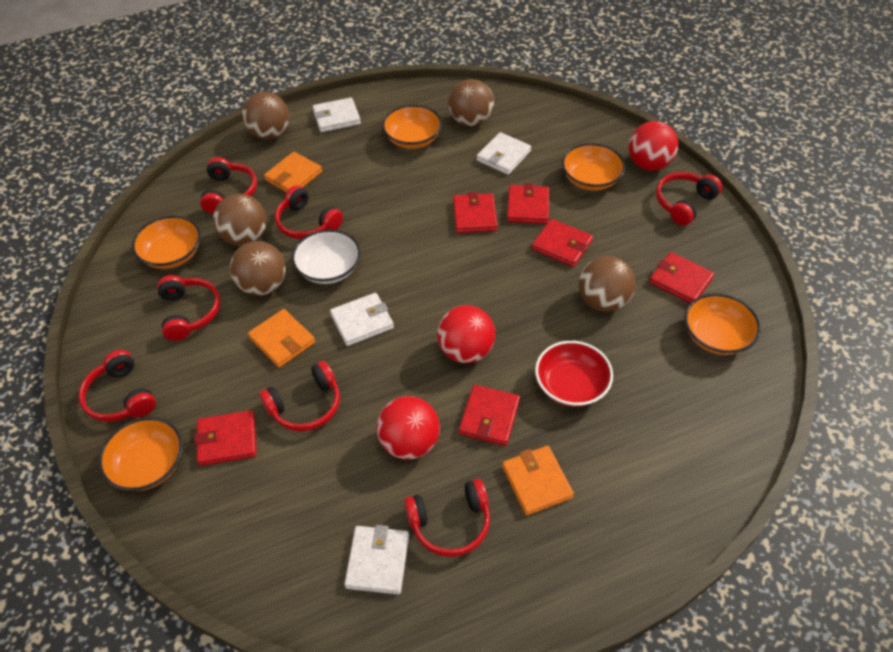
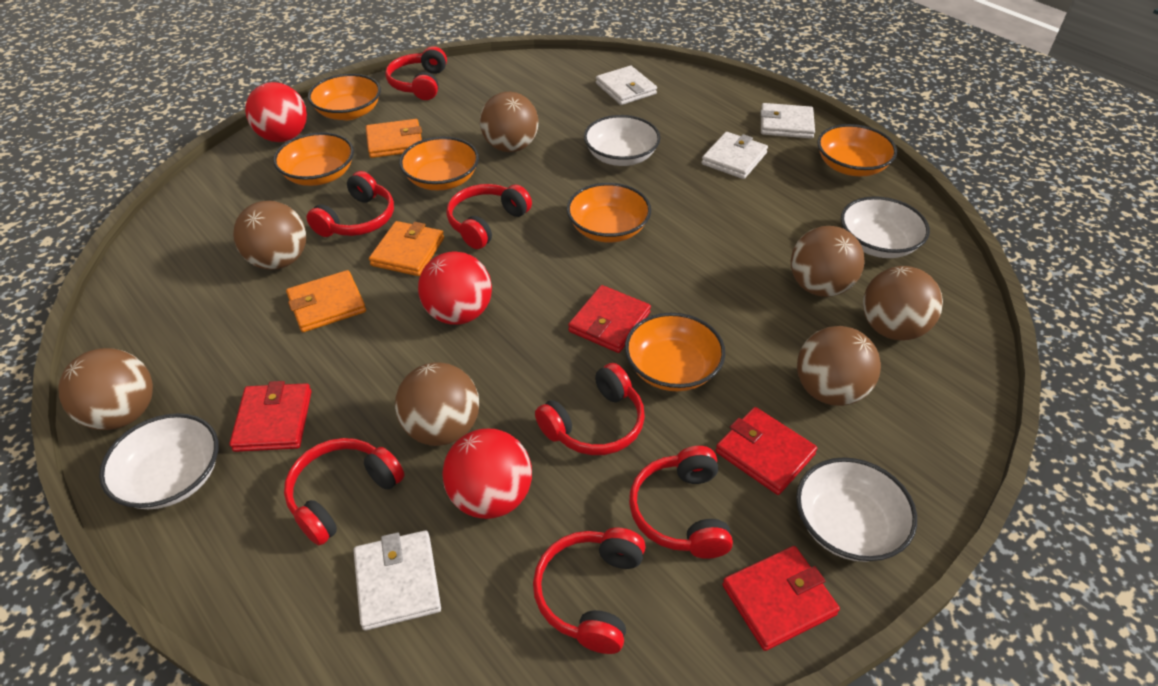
brown ball: [213,194,267,246] [230,241,286,296] [242,92,289,139] [448,79,494,127] [579,256,635,312] = 5 -> [58,348,153,430] [233,201,306,270] [395,362,479,446] [480,92,539,152] [791,226,865,297] [797,326,881,406] [863,266,943,341] = 7
orange bowl: [98,417,183,491] [132,216,201,269] [382,105,442,149] [562,143,626,191] [684,293,761,355] = 5 -> [273,132,354,186] [308,74,381,120] [399,137,479,191] [567,183,651,242] [625,313,725,391] [817,124,897,176] = 6
red bowl: [535,341,613,407] = 1 -> none = 0
red wallet: [194,410,257,466] [453,192,498,233] [459,385,520,446] [507,183,549,224] [532,219,593,267] [649,252,714,303] = 6 -> [229,381,311,452] [568,285,651,353] [715,407,817,495] [722,546,840,651] = 4
white bowl: [292,229,361,284] = 1 -> [99,413,219,509] [584,115,660,166] [796,457,917,562] [841,196,930,258] = 4

